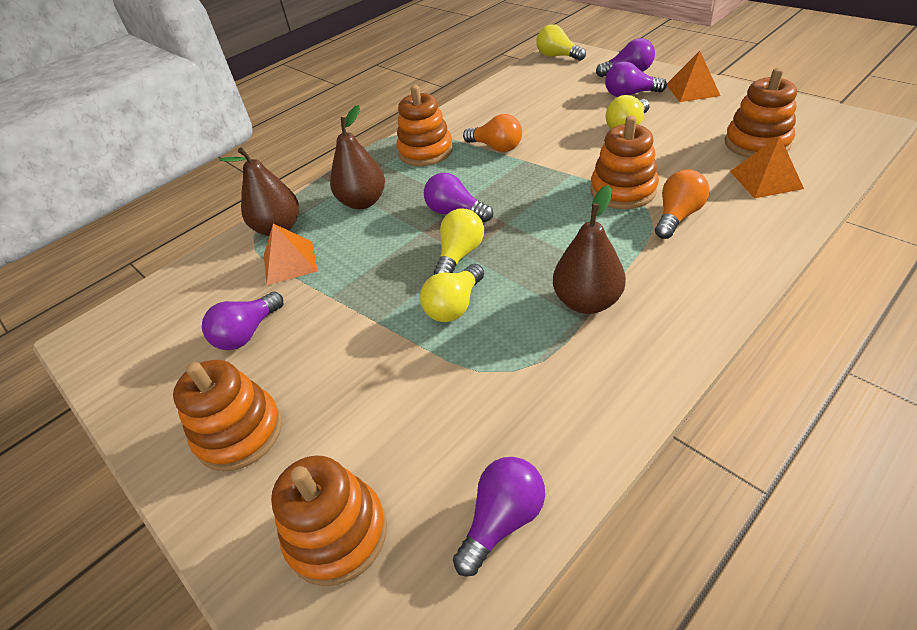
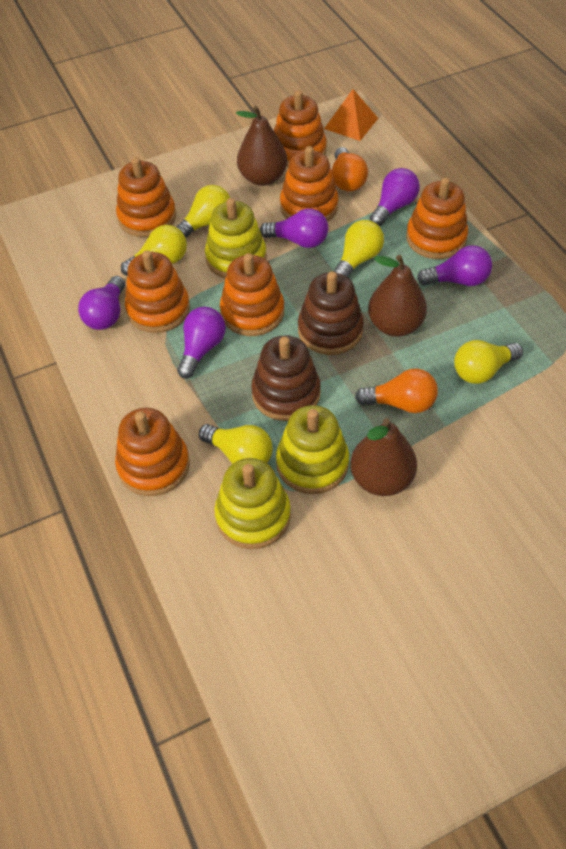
brown stacking toy: none = 0 -> [251,335,321,421] [298,271,364,355] = 2
orange pyramid: [264,224,318,285] [667,51,720,102] [730,136,804,198] = 3 -> [324,89,378,141] = 1
orange stacking toy: [173,360,282,471] [271,455,387,586] [397,85,453,166] [590,116,659,209] [725,68,797,158] = 5 -> [115,408,190,496] [116,157,176,237] [125,250,190,333] [220,253,284,336] [274,90,327,167] [280,146,338,222] [406,178,468,259] = 7
yellow light bulb: [420,264,484,322] [434,208,484,275] [536,24,586,61] [606,95,650,129] = 4 -> [121,225,187,276] [177,185,230,238] [199,424,273,464] [334,220,384,277] [454,340,523,384] = 5
yellow stacking toy: none = 0 -> [205,198,267,278] [214,458,291,549] [276,405,349,494] = 3

